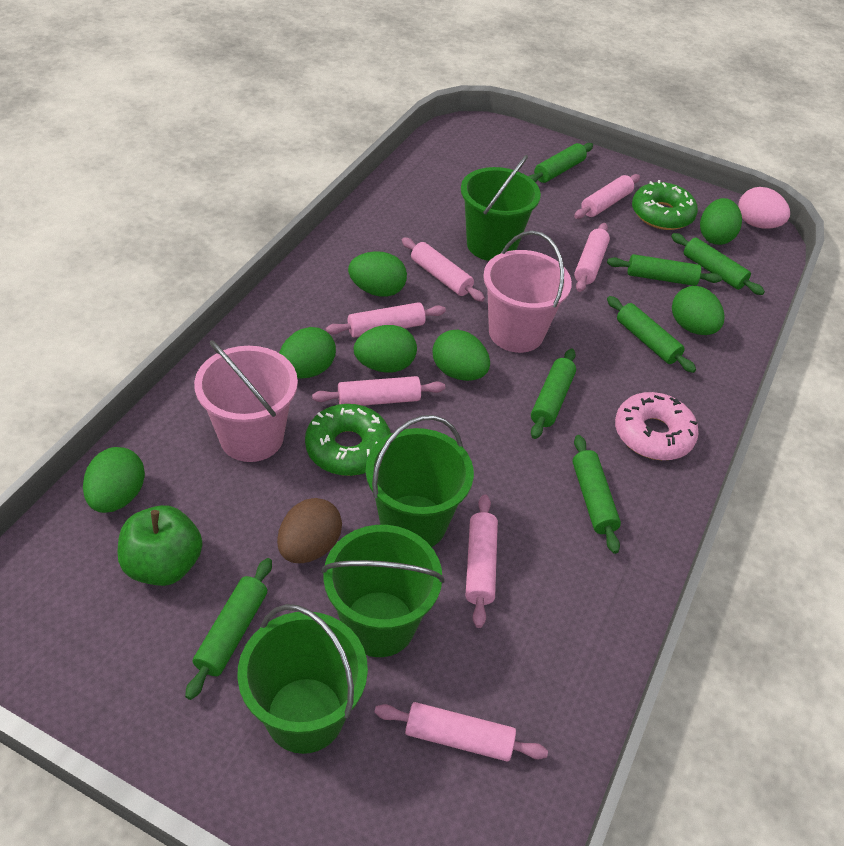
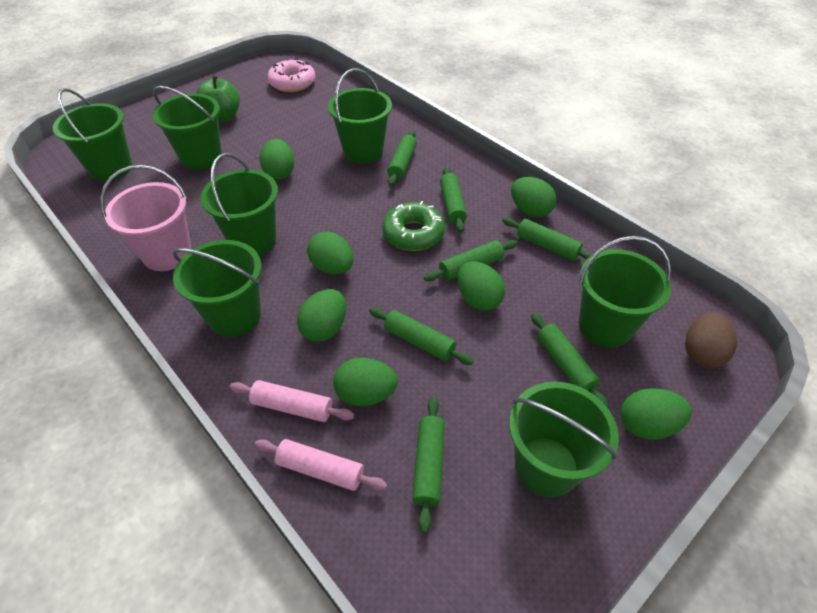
green bucket: [237,604,368,754] [321,525,445,657] [366,415,474,547] [461,155,541,261] = 4 -> [53,88,133,181] [152,86,222,170] [172,240,262,337] [201,153,278,255] [328,68,392,164] [509,382,619,497] [579,236,671,348] = 7
green donut: [305,404,391,476] [632,180,698,230] = 2 -> [382,201,445,251] = 1
pink bucket: [194,340,298,462] [483,231,572,353] = 2 -> [100,165,191,271] = 1
pink egg: [738,187,790,229] = 1 -> none = 0
pink rolling pin: [312,376,445,406] [326,302,446,338] [374,702,548,761] [402,237,485,302] [466,494,498,628] [574,174,640,219] [574,223,610,292] = 7 -> [230,380,354,422] [254,439,387,491] = 2

